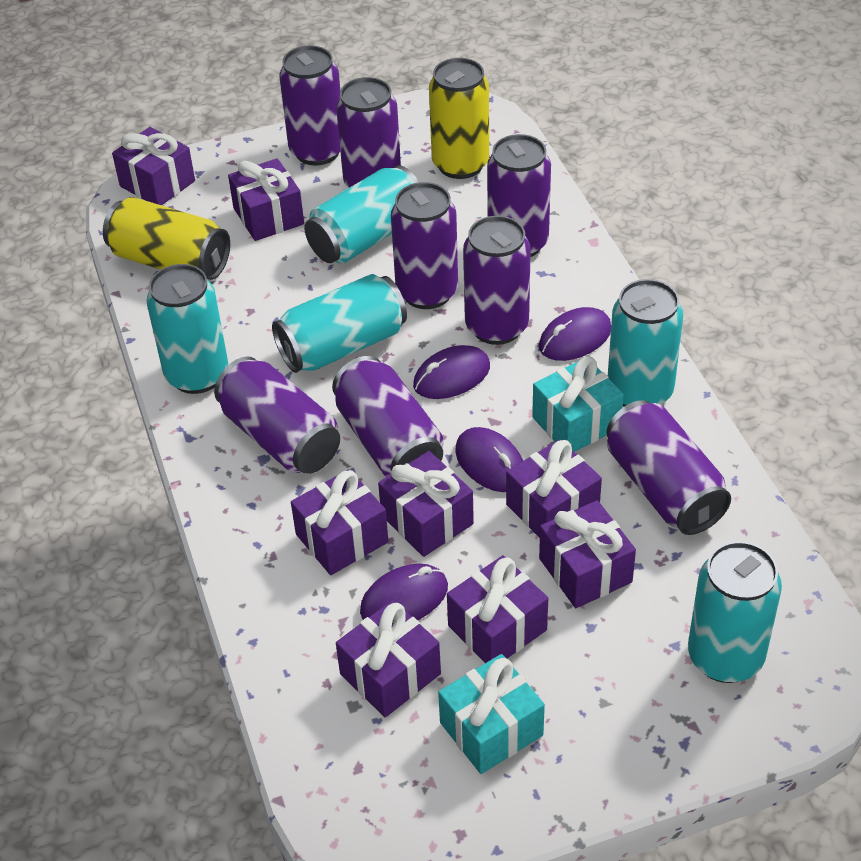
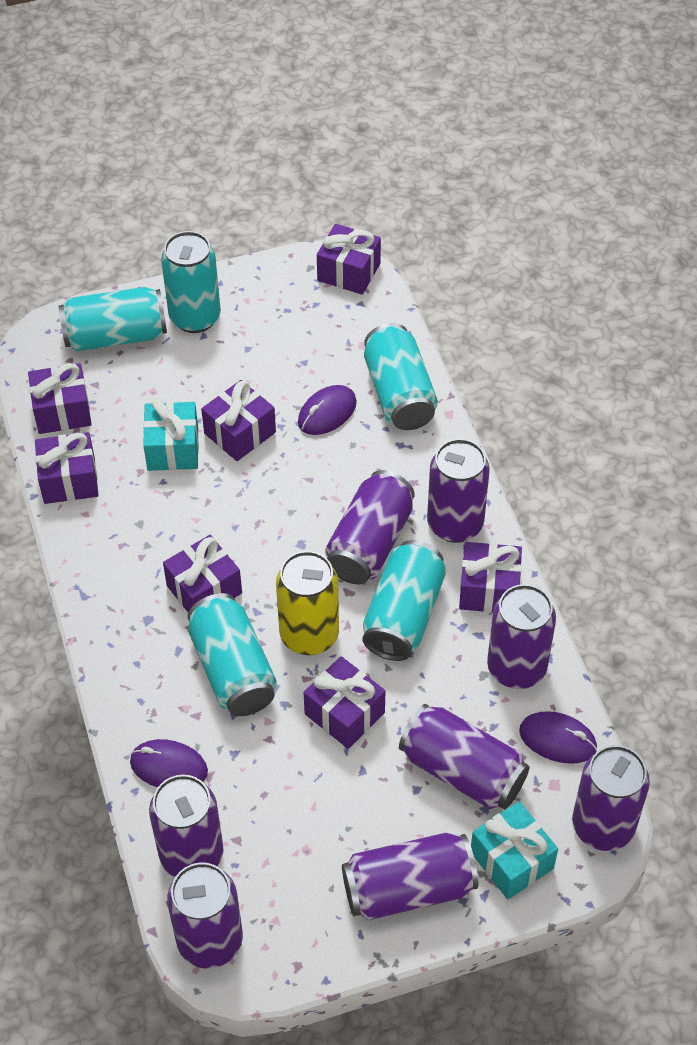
purple gift: [112,127,195,205] [228,158,304,241] [291,469,388,575] [336,600,441,717] [378,451,474,557] [447,555,548,663] [506,439,602,538] [539,500,636,608] = 8 -> [28,363,92,434] [35,432,99,504] [163,535,242,612] [201,380,276,461] [303,656,385,749] [317,224,381,295] [459,542,522,613] = 7
purple mouse: [360,564,448,620] [413,345,490,399] [455,427,523,492] [539,307,611,361] = 4 -> [130,739,208,787] [298,385,357,435] [519,711,597,764] = 3
yellow can: [103,197,230,280] [429,58,489,179] = 2 -> [276,551,339,655] = 1

